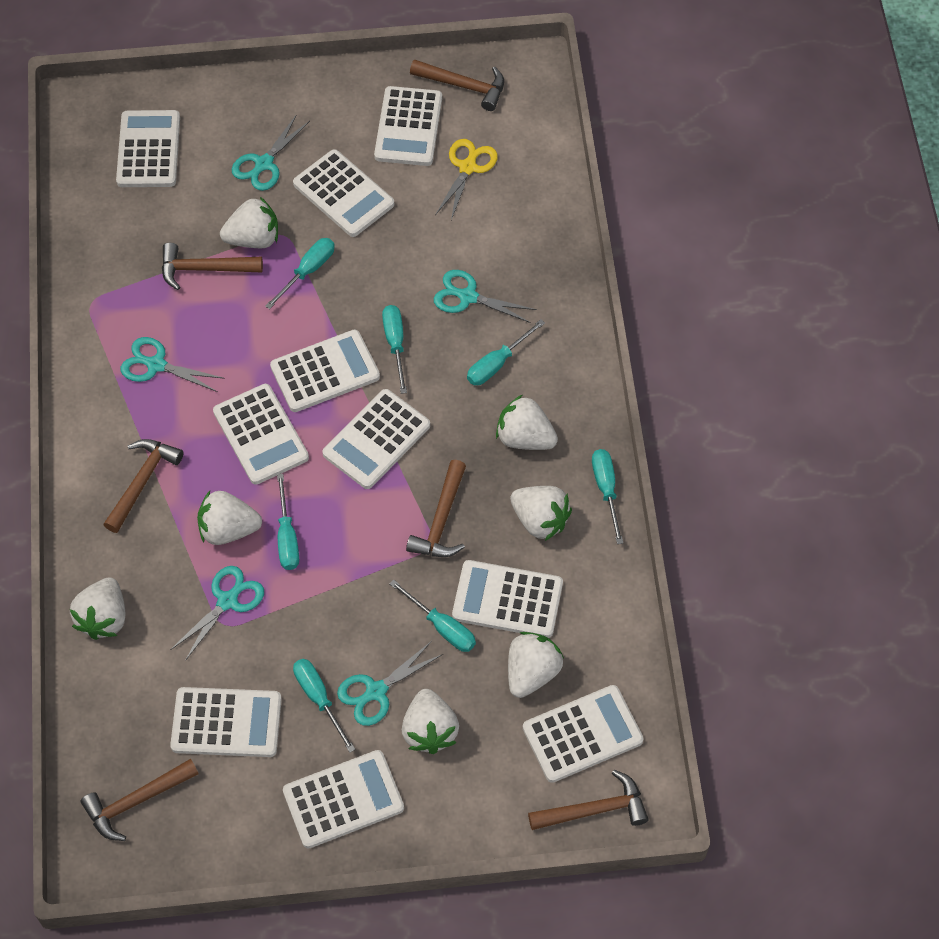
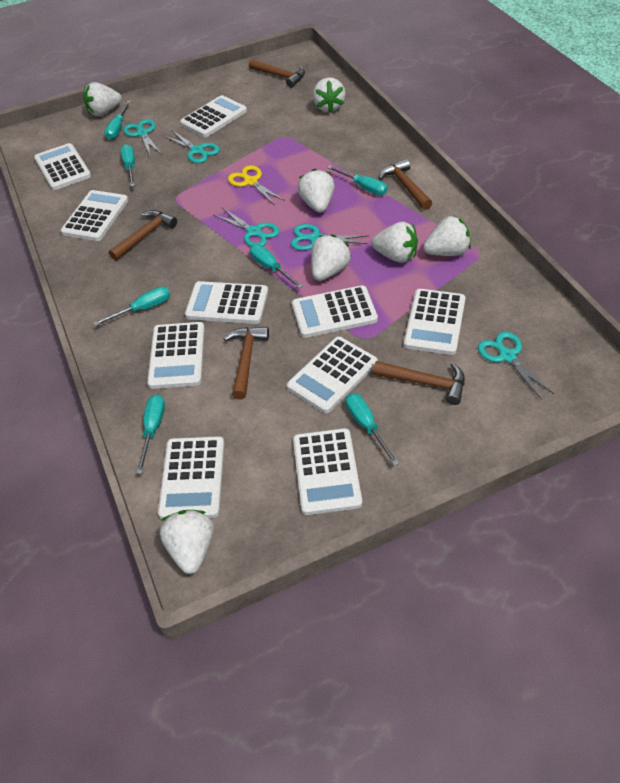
brown hammer: [81,759,199,841] [103,439,184,533] [162,243,263,290] [406,460,466,557] [410,60,504,111] [528,770,649,830] = 6 -> [109,210,177,261] [224,327,269,400] [249,59,305,88] [373,361,465,405] [379,159,432,210] = 5

